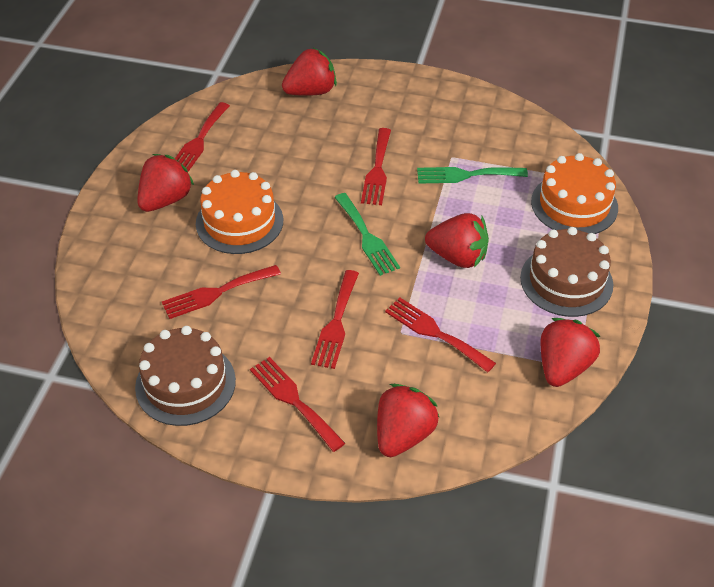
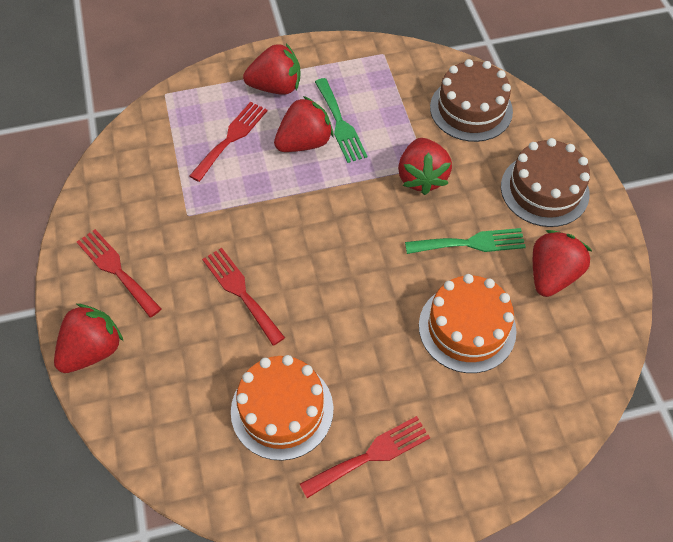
red fork: [162,265,281,319] [175,102,230,172] [250,357,345,452] [311,270,359,369] [361,128,391,205] [385,298,496,372] = 6 -> [77,229,162,318] [190,102,267,182] [202,248,285,346] [300,416,430,498] = 4

